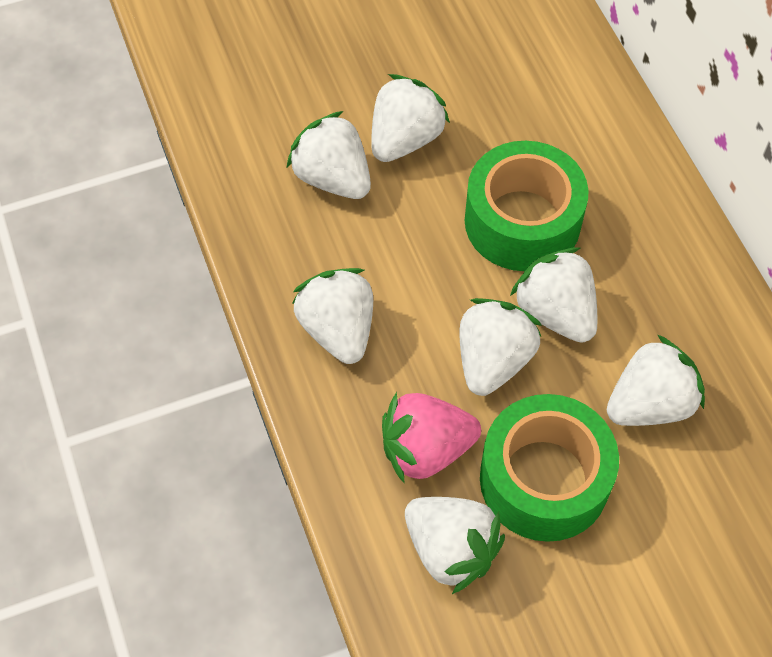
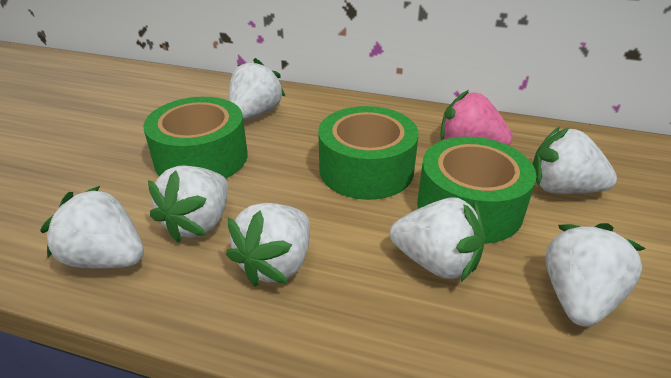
green tape: [465,141,589,271] [480,394,619,542] = 2 -> [143,97,248,179] [318,106,419,200] [417,137,537,244] = 3

